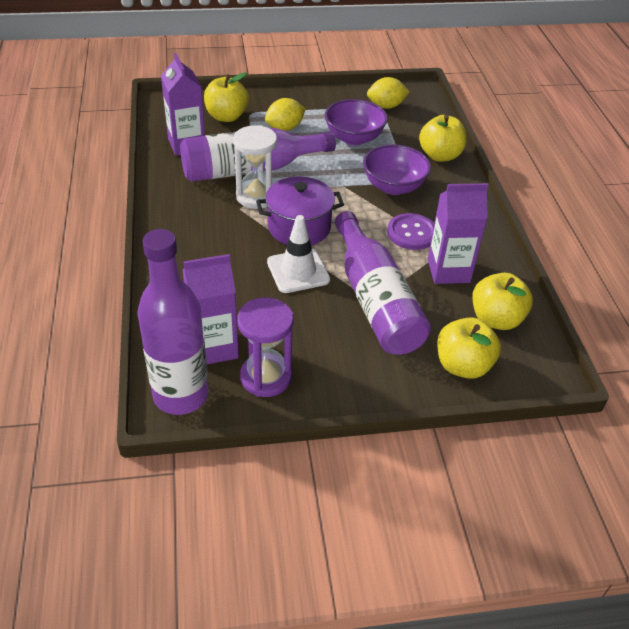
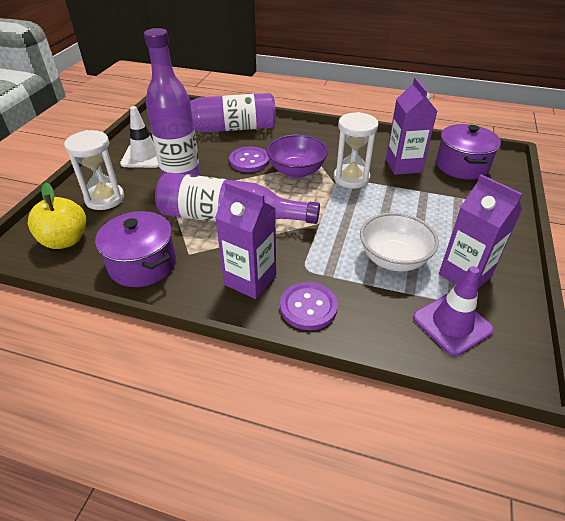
purple bowl: [325,99,388,145] [363,144,431,195] = 2 -> [267,134,328,178] = 1
purple button: [387,213,434,250] = 1 -> [229,147,270,172] [280,282,338,330] = 2
purple hourglass: [238,297,294,397] = 1 -> none = 0
purple pot: [256,177,344,246] = 1 -> [95,211,176,287] [436,124,501,180] = 2
purple traffic cone: none = 0 -> [413,266,494,356] = 1
white bowl: none = 0 -> [360,212,439,272] = 1
white hourglass: [233,125,277,209] = 1 -> [64,130,124,210] [334,112,379,189] = 2
yellow apple: [204,72,249,122] [419,115,466,162] [437,317,501,379] [472,273,533,330] = 4 -> [28,182,86,249] = 1
yellow lemon: [265,98,305,131] [367,77,410,109] = 2 -> none = 0

